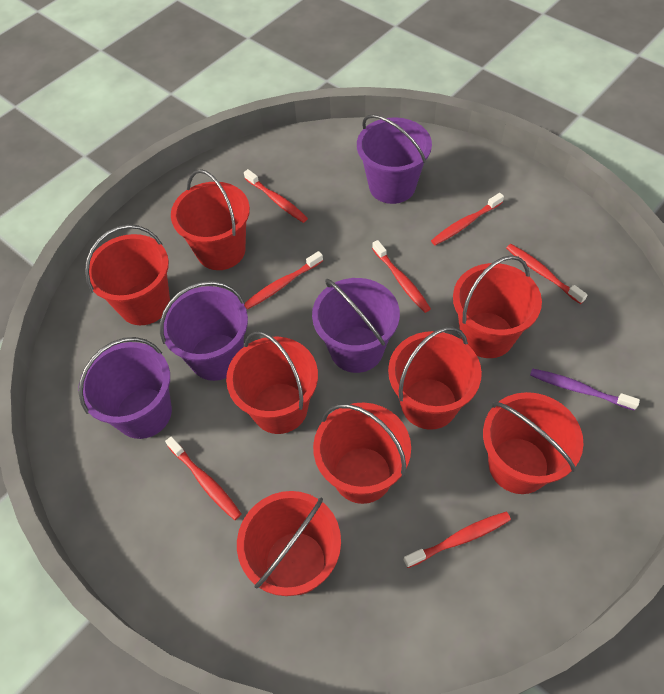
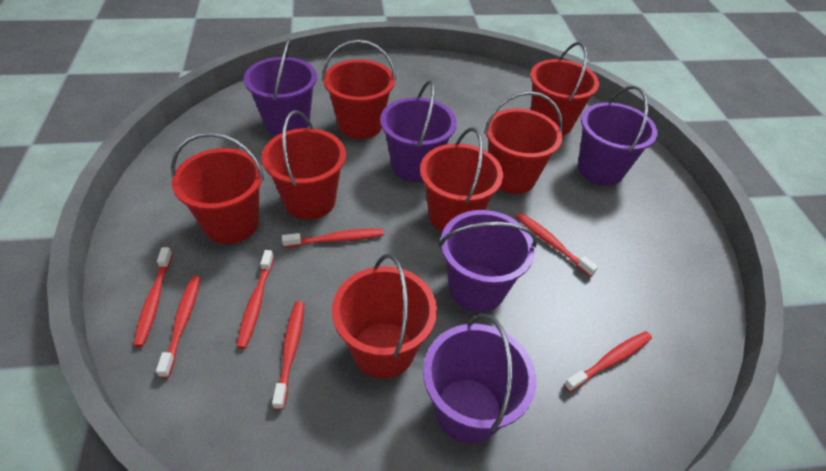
purple bucket: [78,337,172,439] [160,281,248,381] [312,278,400,373] [357,114,432,204] = 4 -> [244,38,317,136] [380,80,457,182] [423,314,537,444] [439,210,537,312] [578,86,658,186] = 5
purple toothbrush: [530,368,640,411] = 1 -> none = 0
red bucket: [85,225,170,325] [171,169,250,270] [226,331,318,434] [237,491,341,596] [313,403,411,504] [388,327,482,430] [453,255,542,358] [483,392,584,494] = 8 -> [171,132,264,244] [262,110,346,220] [322,40,396,139] [332,254,437,379] [420,128,503,232] [484,91,563,194] [530,42,599,135] = 7

